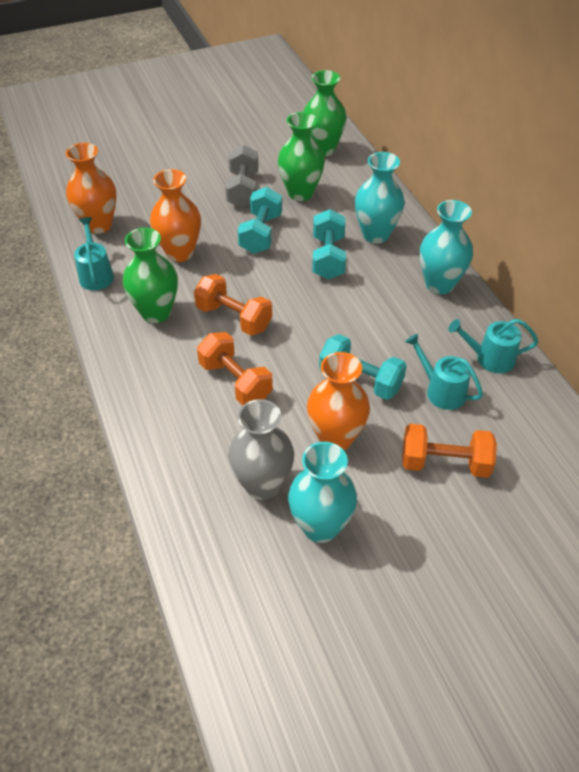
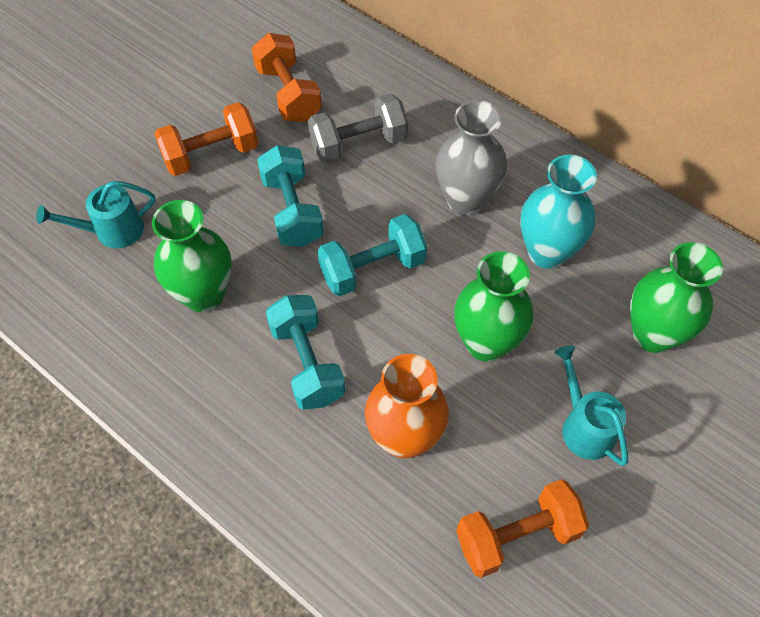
orange vase: [66,143,117,234] [150,169,201,262] [307,352,370,450] = 3 -> [365,354,449,459] = 1
turquoise vase: [288,442,357,543] [355,152,404,244] [420,200,473,294] = 3 -> [520,155,597,269] = 1
turquoise watering can: [74,217,114,291] [405,333,483,410] [448,319,538,373] = 3 -> [36,181,155,248] [554,346,628,466] = 2

